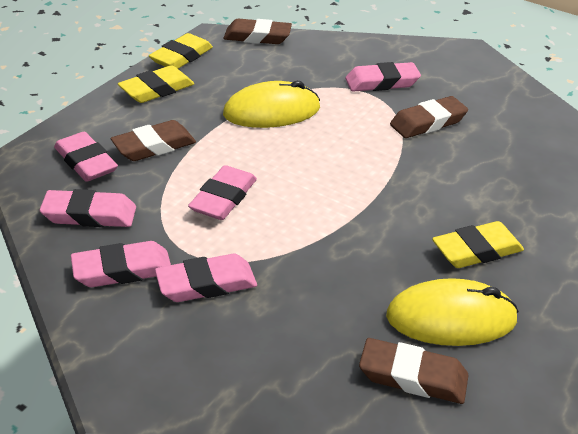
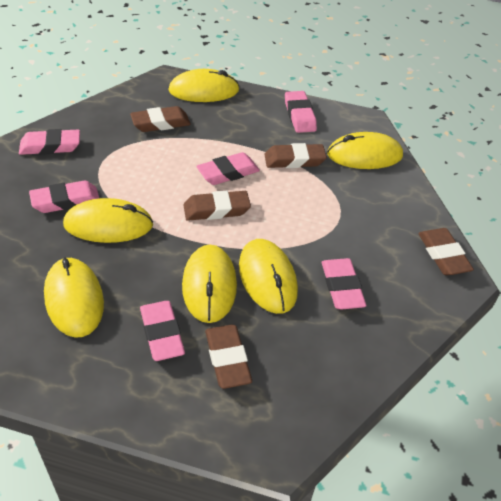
brown eraser: [111,120,196,161] [224,18,292,44] [359,338,469,404] [390,96,468,138] = 4 -> [130,106,191,132] [184,191,251,221] [205,325,252,389] [264,143,327,168] [418,228,474,275] = 5
yellow eraser: [118,65,194,103] [149,33,213,69] [432,221,524,268] = 3 -> none = 0
yellow mouse: [223,81,320,128] [386,278,519,346] = 2 -> [44,257,104,338] [63,198,153,243] [168,69,239,102] [182,245,237,323] [239,239,298,314] [327,132,403,169] = 6

